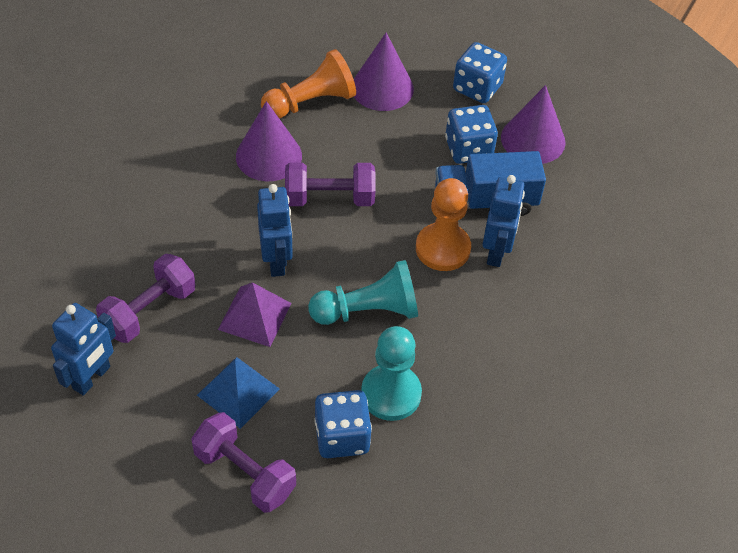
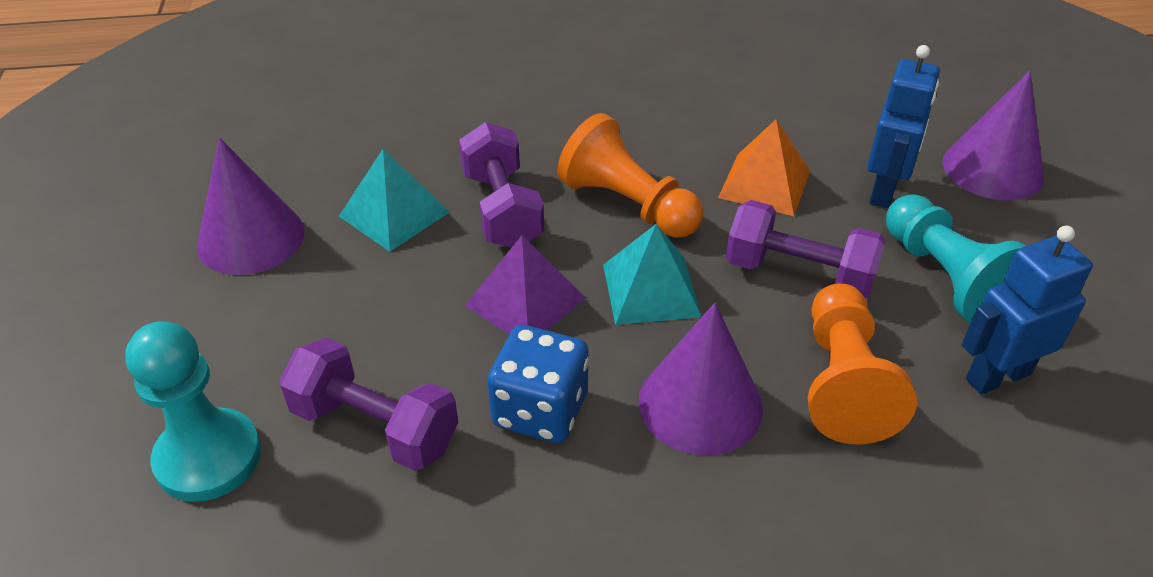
blue dice: [314,390,372,458] [445,105,498,164] [453,42,507,103] = 3 -> [487,325,589,443] = 1
blue pyramid: [197,357,280,429] = 1 -> none = 0
blue robot: [51,303,116,396] [257,184,293,277] [482,175,525,267] = 3 -> [867,45,940,208] [962,226,1093,394] = 2
blue truck: [435,151,546,216] = 1 -> none = 0
orange pyramid: none = 0 -> [718,119,810,216] = 1
turquoise pyramid: none = 0 -> [339,149,450,252] [603,224,702,325] = 2

